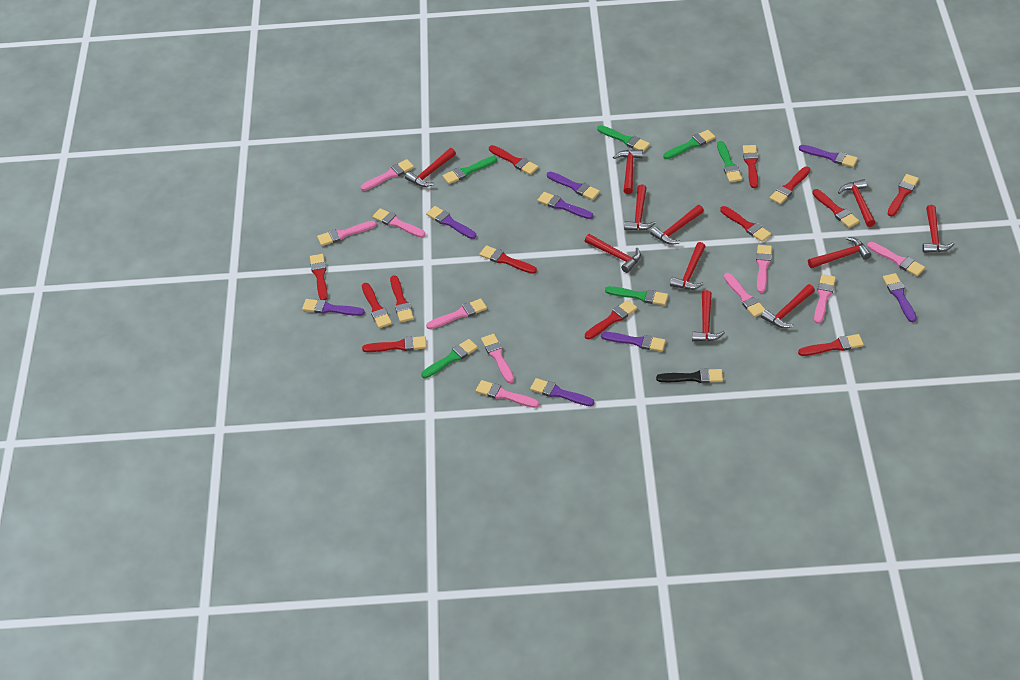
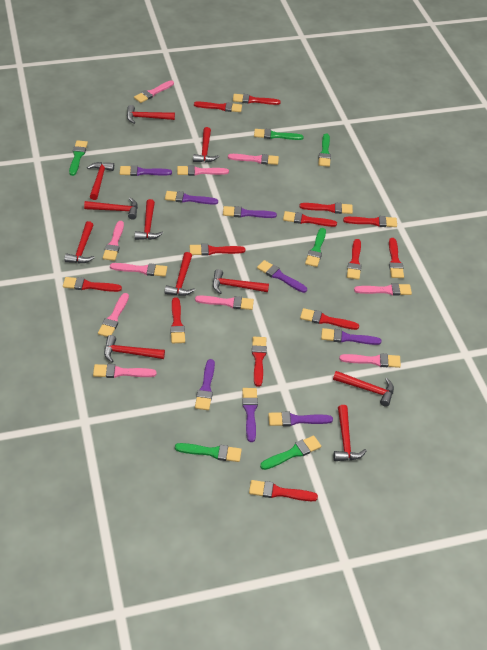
black brush: [656,369,723,383] = 1 -> none = 0

